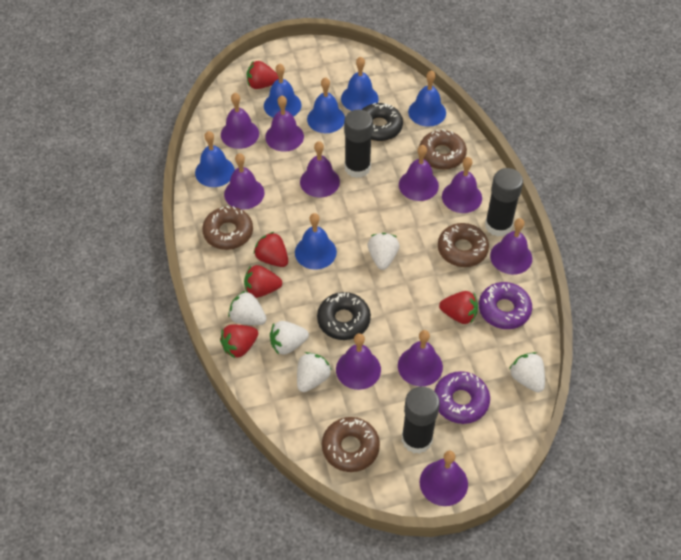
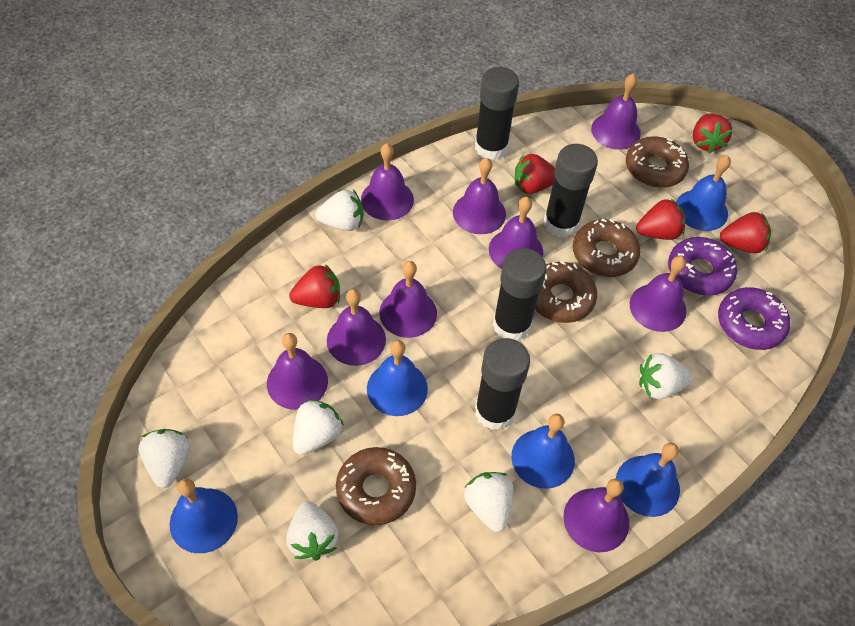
black donut: [317,292,371,340] [362,103,403,141] = 2 -> none = 0
black glue stick: [344,110,373,178] [402,386,440,454] [485,168,523,237] = 3 -> [475,67,519,160] [475,338,530,430] [493,248,547,341] [544,144,598,237] = 4
blue bell: [195,131,235,187] [264,64,301,118] [295,213,337,270] [307,77,345,133] [341,57,379,111] [408,70,446,127] = 6 -> [170,478,238,553] [367,340,428,416] [511,414,575,489] [616,443,680,517] [676,155,731,231] = 5
purple bell: [221,93,259,149] [224,153,265,210] [265,96,304,152] [300,141,340,197] [336,333,381,390] [398,330,443,386] [399,145,439,201] [419,451,468,506] [442,157,482,213] [490,218,532,275] = 10 -> [267,333,328,410] [327,289,386,366] [361,143,414,221] [379,261,437,338] [453,158,506,234] [489,197,543,269] [563,479,629,552] [591,74,641,150] [630,256,687,332] = 9
white strawberry: [228,291,267,325] [270,321,309,355] [297,352,332,392] [368,233,399,270] [509,352,545,392] = 5 -> [139,429,190,488] [286,501,339,560] [293,399,344,455] [315,190,364,231] [464,472,513,532] [639,353,693,399] = 6

